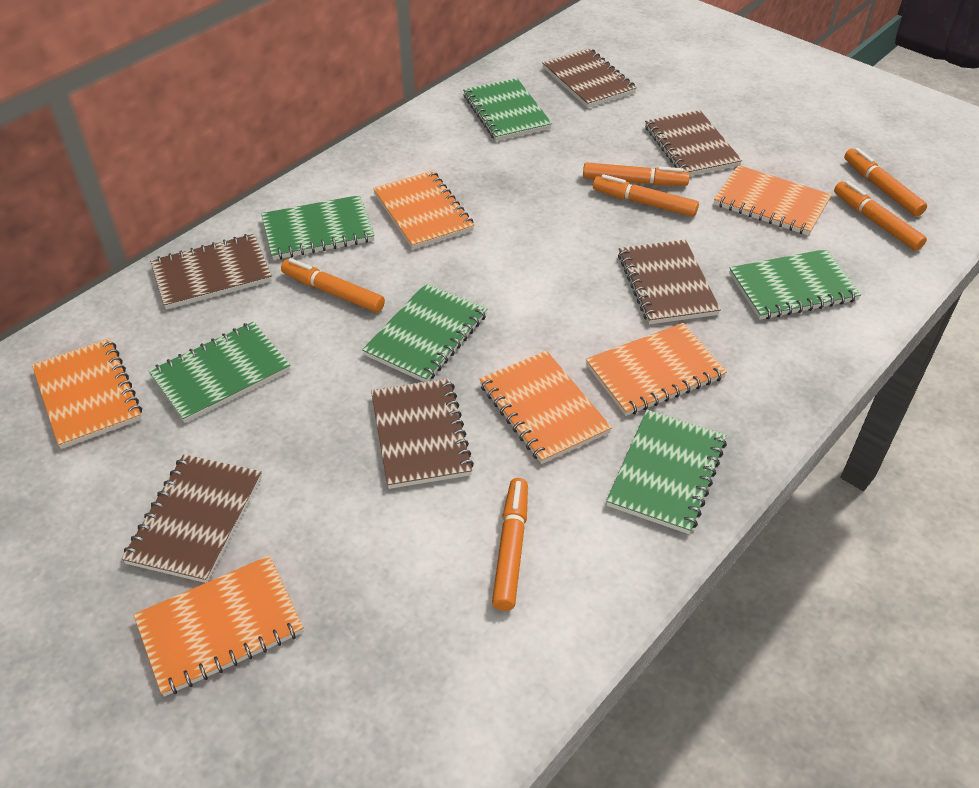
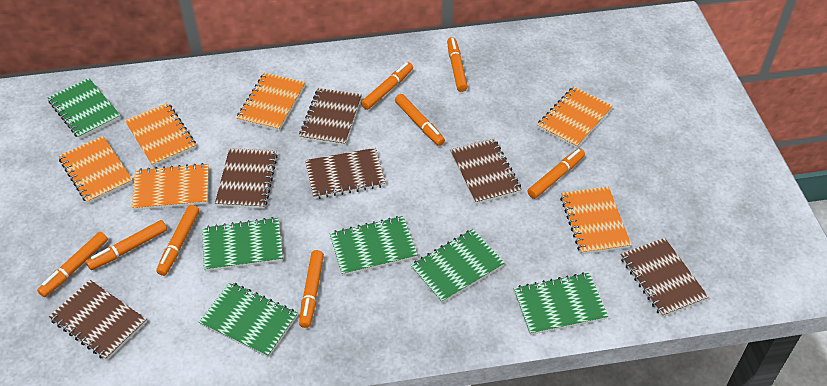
orange marker: [281,258,385,312] [492,478,528,611] [583,162,690,186] [593,174,699,217] [834,181,927,251] [844,148,927,216] = 6 -> [37,232,108,297] [86,220,167,270] [156,205,199,276] [299,250,324,328] [361,62,413,110] [395,94,445,146] [447,37,468,92] [528,148,585,199] = 8

